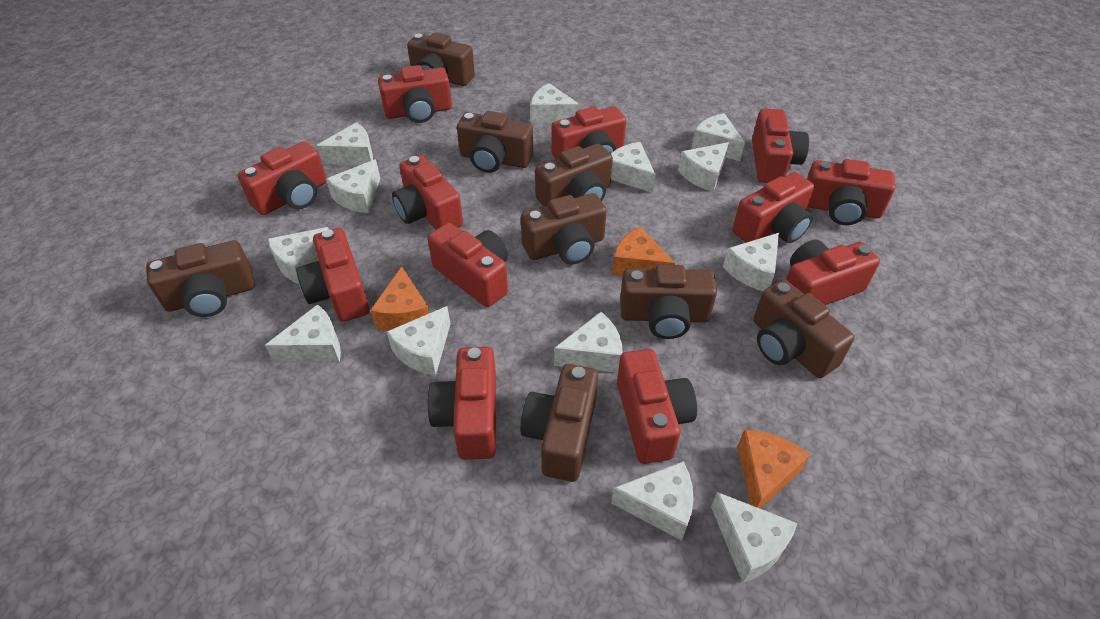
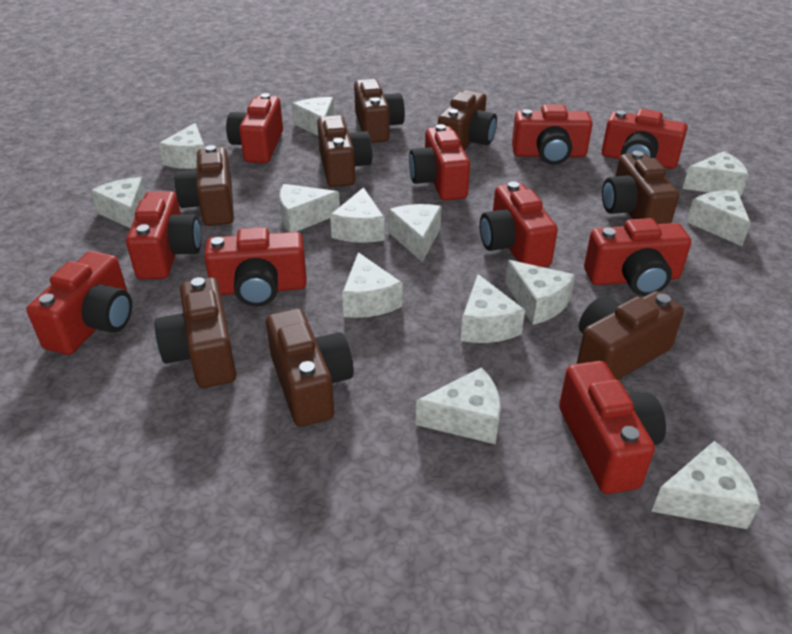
orange cheese: [370,266,429,331] [612,226,675,276] [737,430,810,508] = 3 -> none = 0
red camera: [238,141,327,215] [296,228,370,322] [378,65,452,123] [392,155,463,230] [427,223,508,307] [427,347,496,460] [551,106,626,159] [617,349,697,464] [732,172,814,243] [752,109,809,183] [786,240,880,305] [807,159,896,225] = 12 -> [27,251,132,355] [126,191,201,279] [204,227,307,306] [226,93,283,163] [409,124,470,201] [480,181,558,267] [512,104,593,165] [559,361,666,494] [584,218,691,296] [602,109,688,169] = 10

